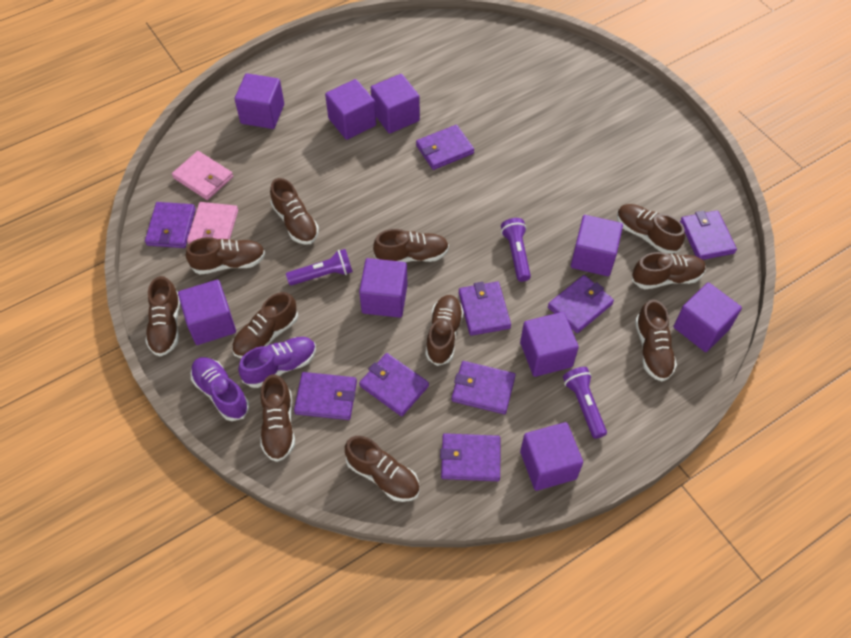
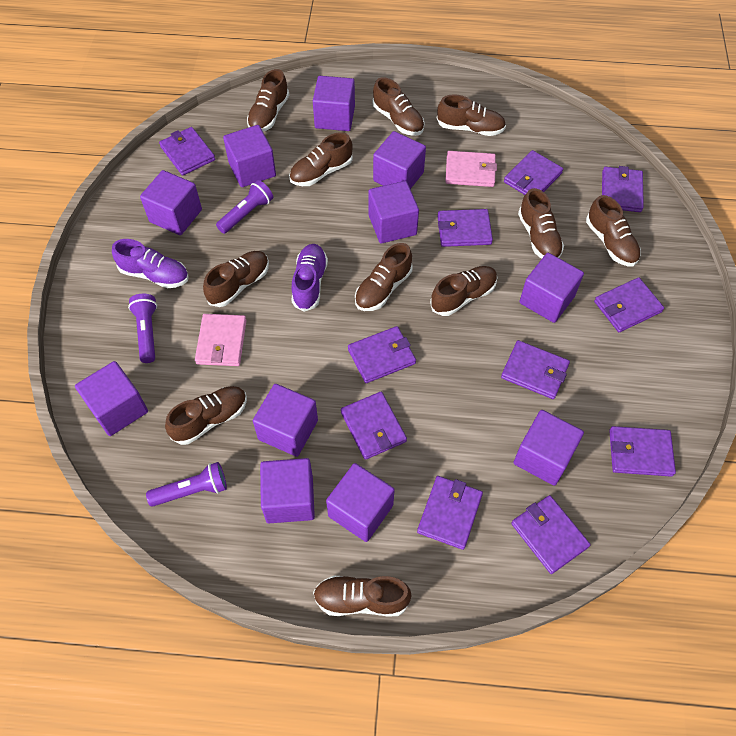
purple cube: [178,280,236,345] [235,73,284,129] [325,79,376,140] [359,258,407,318] [371,74,420,134] [520,312,579,377] [520,422,583,491] [571,215,623,276] [674,282,742,352] = 9 -> [75,361,148,436] [140,170,202,235] [223,125,276,187] [253,384,318,457] [260,458,315,523] [313,76,355,131] [326,463,395,542] [369,181,419,244] [373,131,426,189] [513,410,584,486] [519,253,584,323] = 11
purple wallet: [145,202,196,248] [294,372,357,420] [359,353,429,417] [416,125,474,170] [440,433,500,481] [452,361,516,414] [459,282,511,336] [548,275,614,333] [680,210,737,260] = 9 -> [159,127,215,176] [341,392,407,460] [348,326,416,383] [417,476,483,550] [438,209,493,247] [501,340,570,399] [504,150,563,195] [511,495,590,574] [594,277,664,332] [602,166,644,212] [609,426,676,477] = 11

